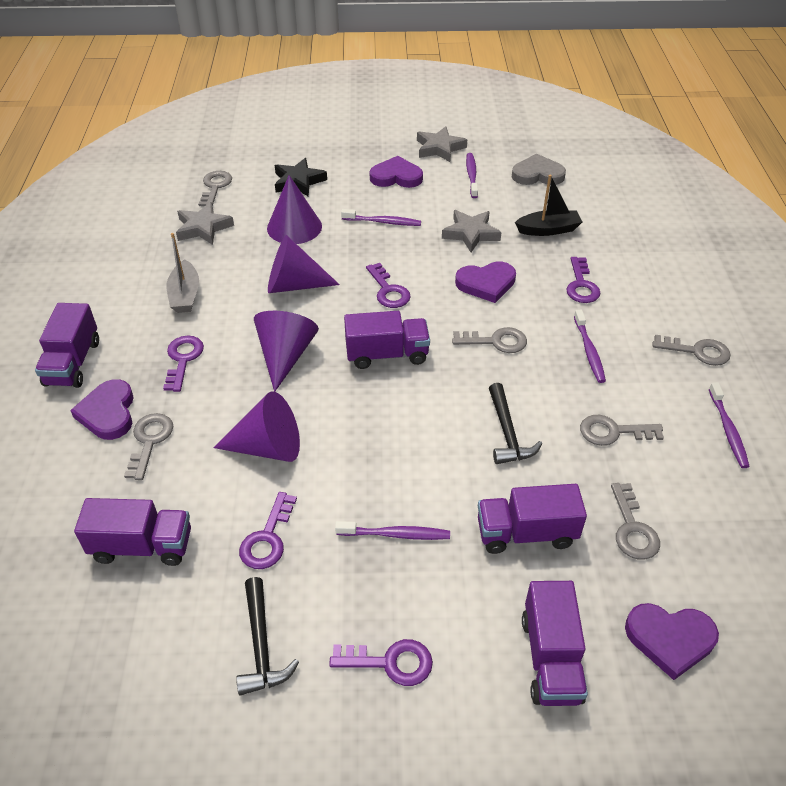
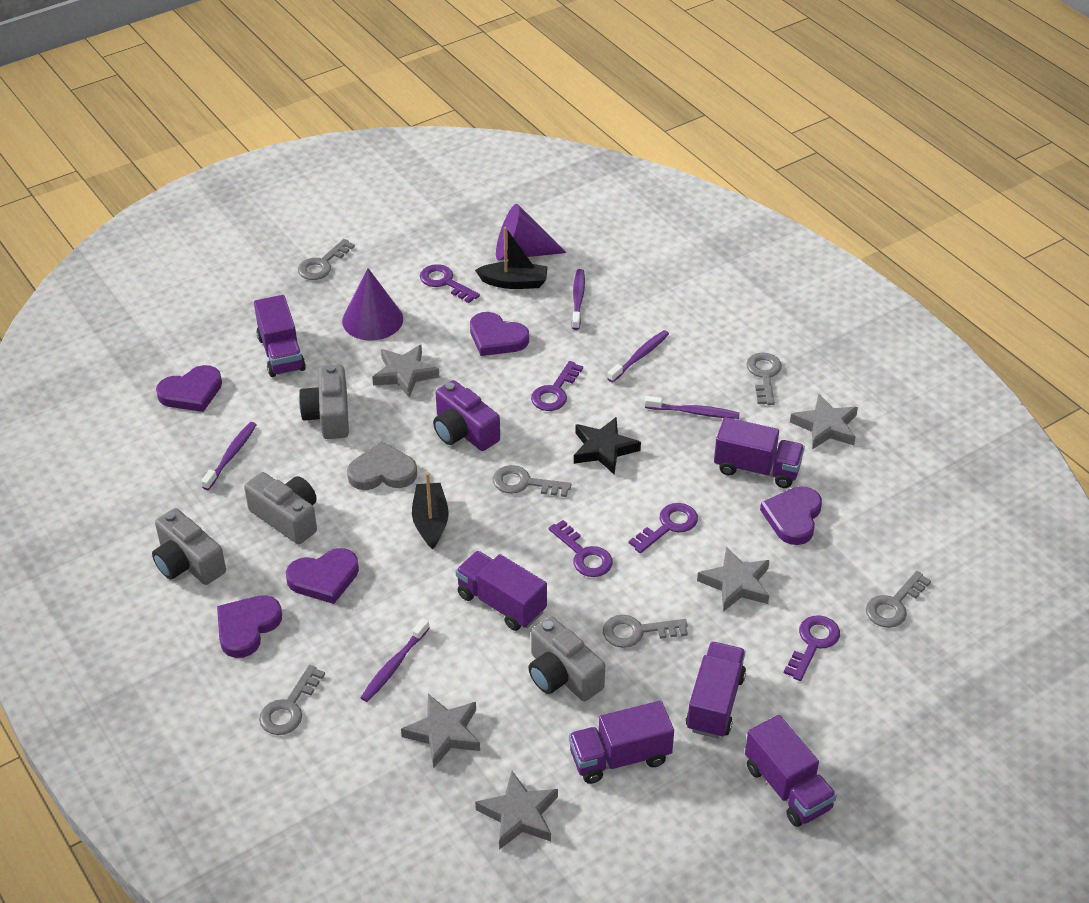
black boat: [515,175,582,236] = 1 -> [412,472,449,550] [475,227,548,289] = 2
black hammer: [236,577,299,696] [489,383,542,464] = 2 -> none = 0
grey boat: [167,233,199,313] = 1 -> none = 0
grey camera: none = 0 -> [152,508,226,585] [244,472,317,544] [299,364,349,439] [528,617,605,701] = 4
grey star: [176,202,234,245] [417,126,467,163] [442,210,502,252] = 3 -> [372,345,440,398] [401,694,480,768] [475,771,558,850] [697,547,770,612] [790,394,858,449] = 5
purple camera: none = 0 -> [433,380,500,451] = 1
purple cone: [213,391,300,462] [254,311,319,392] [267,175,322,244] [268,235,340,293] = 4 -> [342,268,403,341] [496,204,567,260] = 2
purple heart: [70,379,134,440] [369,156,423,188] [455,261,516,303] [625,603,719,680] = 4 -> [156,365,222,412] [217,595,282,658] [286,548,359,604] [470,312,529,356] [760,486,822,545] = 5
purple truck: [35,303,99,388] [74,498,191,566] [344,311,430,369] [478,484,587,554] [522,581,588,706] = 5 -> [254,295,306,377] [455,551,547,631] [569,701,674,784] [686,642,746,739] [714,417,805,488] [745,715,837,827] = 6

